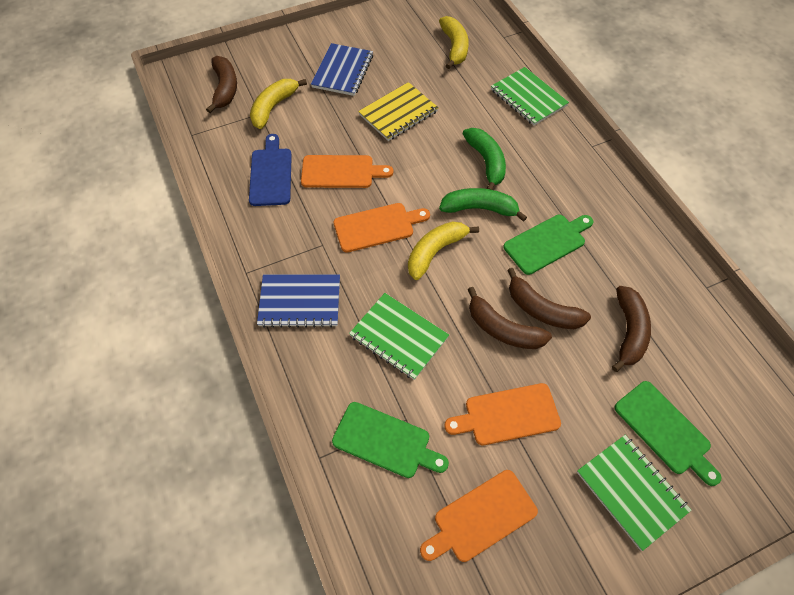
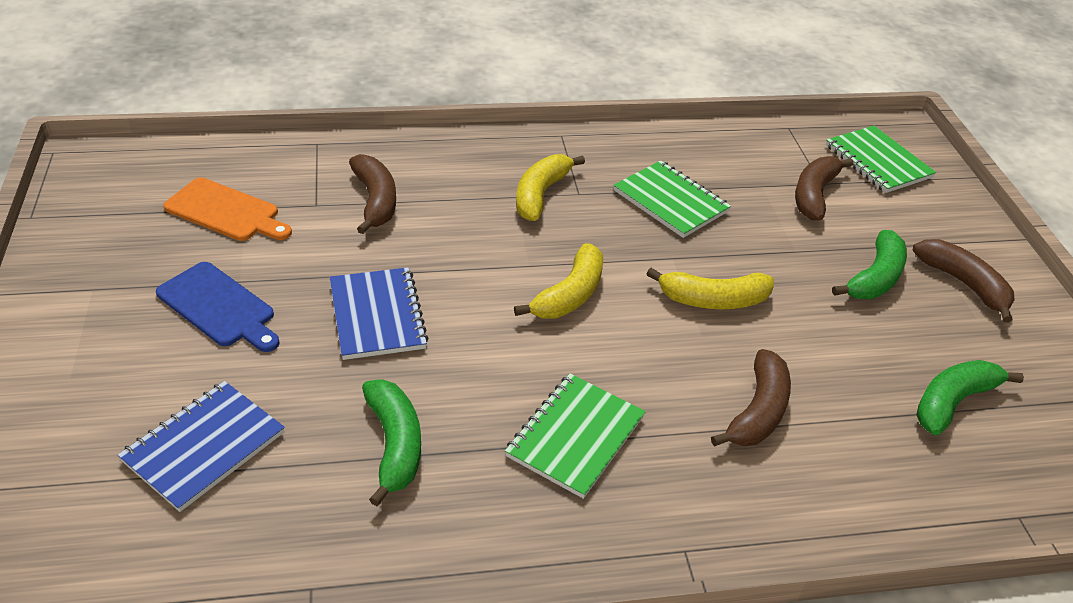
green banana: [439,188,527,222] [462,128,506,190] = 2 -> [362,379,421,506] [832,230,907,299] [916,360,1024,435] = 3
green cutting board: [332,402,449,478] [504,215,593,275] [614,381,721,486] = 3 -> none = 0
orange cutting board: [301,155,393,188] [333,203,430,253] [420,470,538,562] [445,383,561,445] = 4 -> [163,178,292,241] = 1
yellow notebook: [358,82,439,141] = 1 -> none = 0

